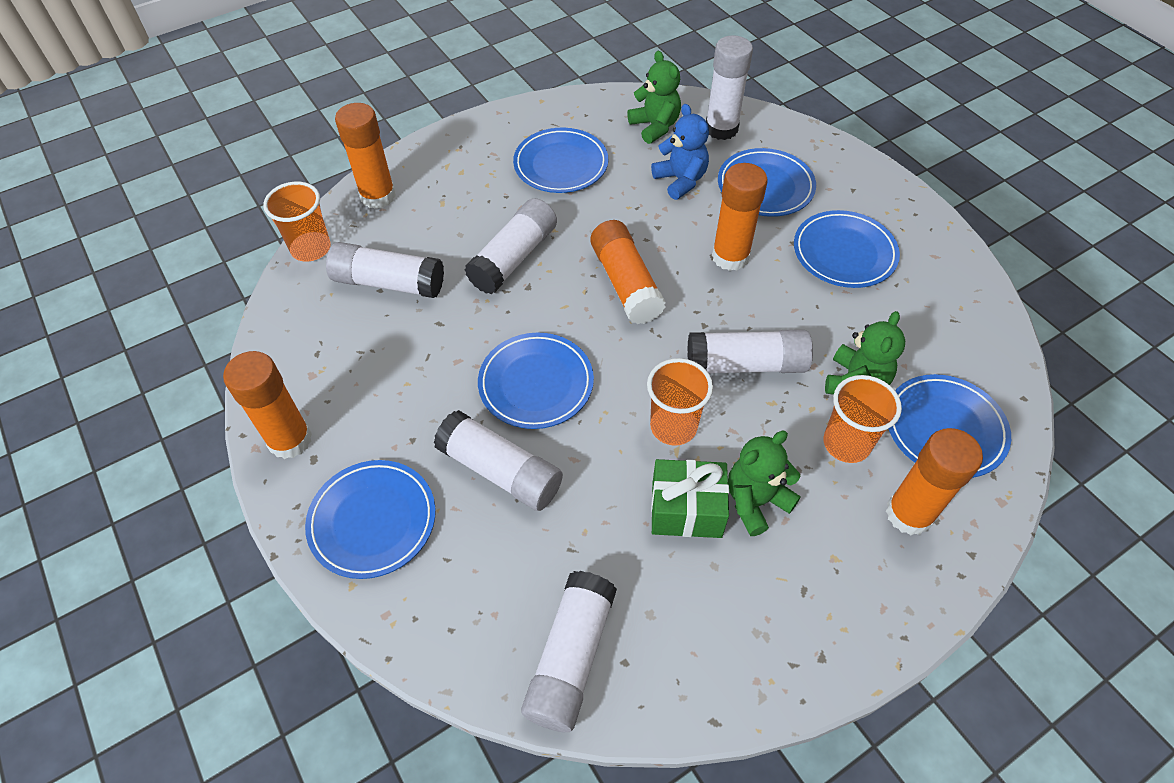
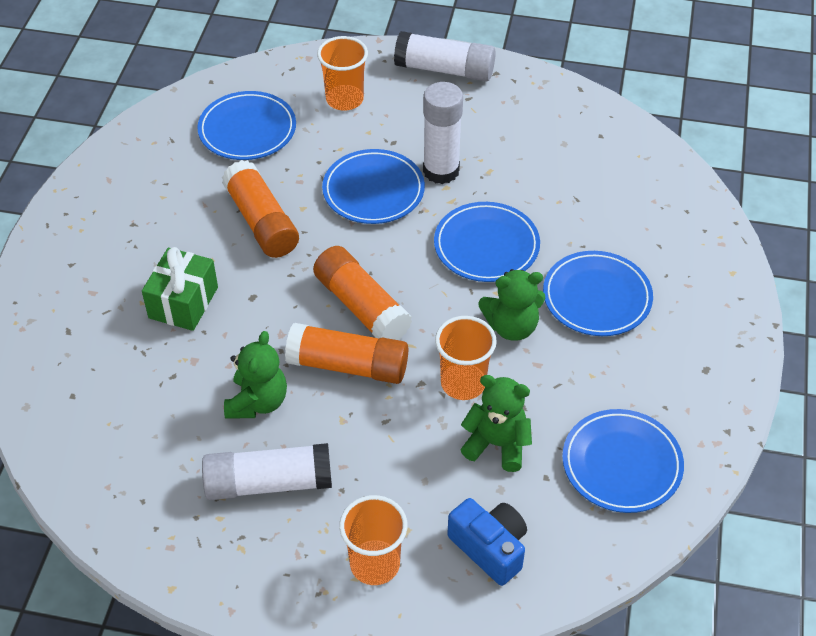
blue camera: none = 0 -> [447,498,527,586] = 1
blue plate: [305,460,436,579] [478,332,594,429] [513,128,608,193] [718,148,816,217] [794,210,900,288] [889,374,1011,478] = 6 -> [197,91,296,160] [322,149,425,224] [434,202,540,282] [543,251,653,336] [562,409,684,513] = 5
blue teddy bear: [651,104,709,200] = 1 -> none = 0
orange glue stick: [223,351,312,459] [335,103,396,209] [591,220,666,324] [712,163,768,271] [886,428,983,535] = 5 -> [222,160,299,258] [285,323,408,384] [313,246,412,340] = 3
white glue stick: [326,242,444,298] [433,410,563,511] [464,198,557,294] [521,571,617,732] [687,329,813,373] [706,35,753,140] = 6 -> [202,443,332,500] [394,31,496,81] [423,82,463,184] = 3

